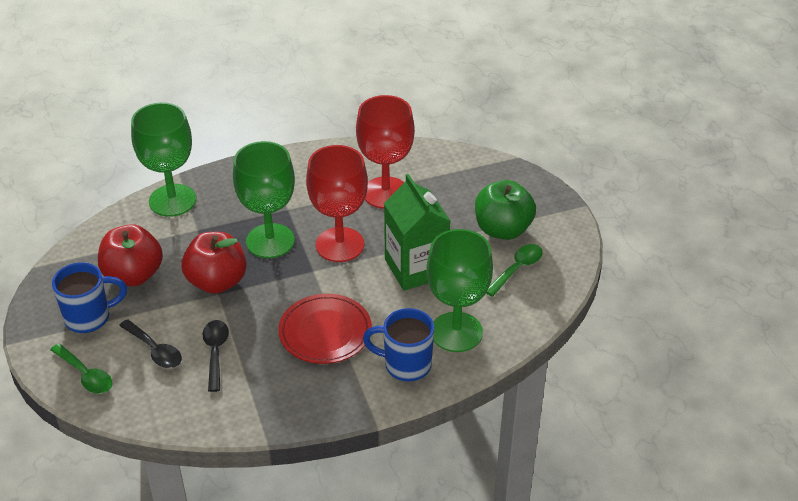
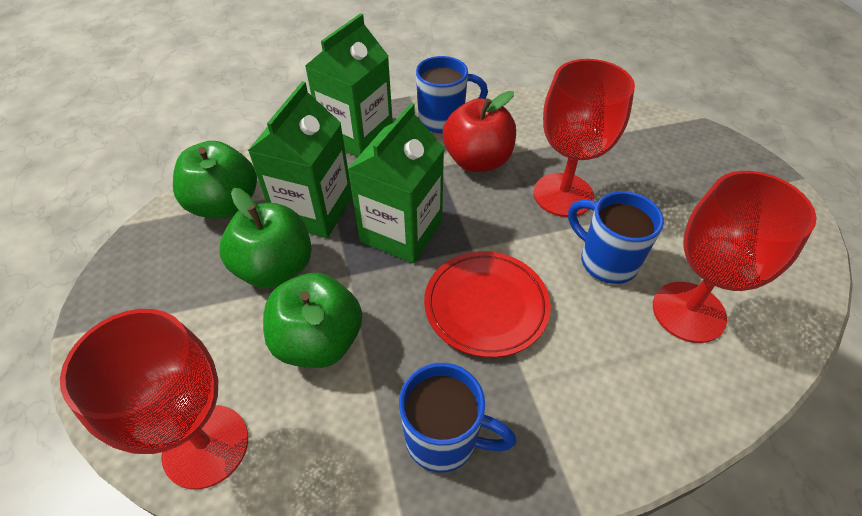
black spoon: [119,319,182,368] [203,320,229,392] = 2 -> none = 0
blue mug: [52,262,127,333] [363,308,434,382] = 2 -> [399,363,516,473] [416,56,488,133] [568,191,664,284] = 3
green apple: [475,180,536,240] = 1 -> [173,141,257,219] [219,188,312,289] [263,273,362,368] = 3
green carton: [384,174,450,291] = 1 -> [248,81,352,238] [305,13,393,157] [348,103,444,263] = 3
green goblet: [131,102,196,217] [233,141,295,258] [426,229,493,352] = 3 -> none = 0
green spoon: [50,343,112,394] [486,244,543,297] = 2 -> none = 0
red apple: [98,224,163,286] [181,232,247,294] = 2 -> [443,91,516,172] = 1
red goblet: [306,145,368,262] [356,95,415,209] = 2 -> [60,309,248,489] [534,59,635,217] [653,171,817,343] = 3

